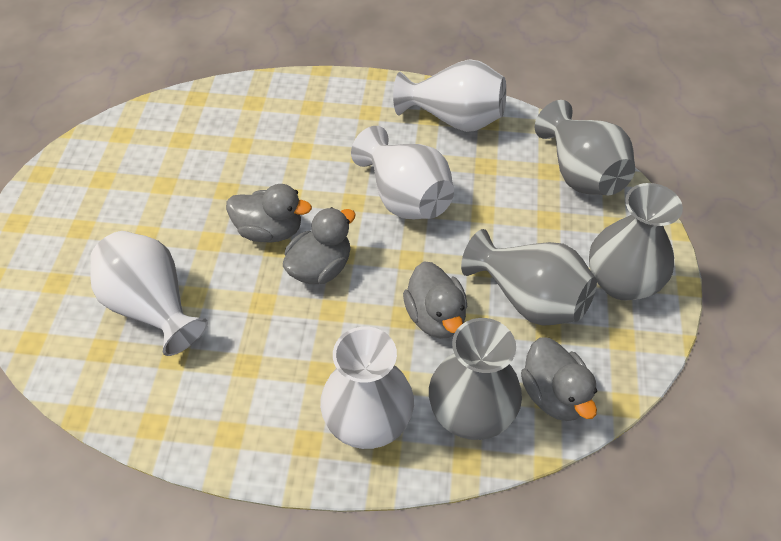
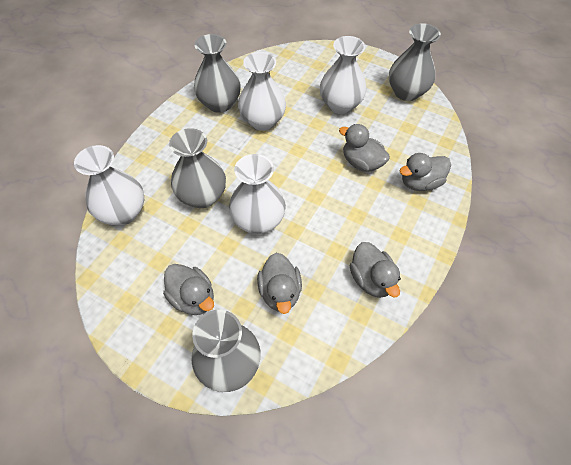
grey duck: [226,184,312,243] [283,207,356,284] [403,261,467,339] [521,337,597,421] = 4 -> [163,264,214,315] [257,253,302,314] [339,124,390,172] [350,242,401,298] [399,153,451,191] = 5

